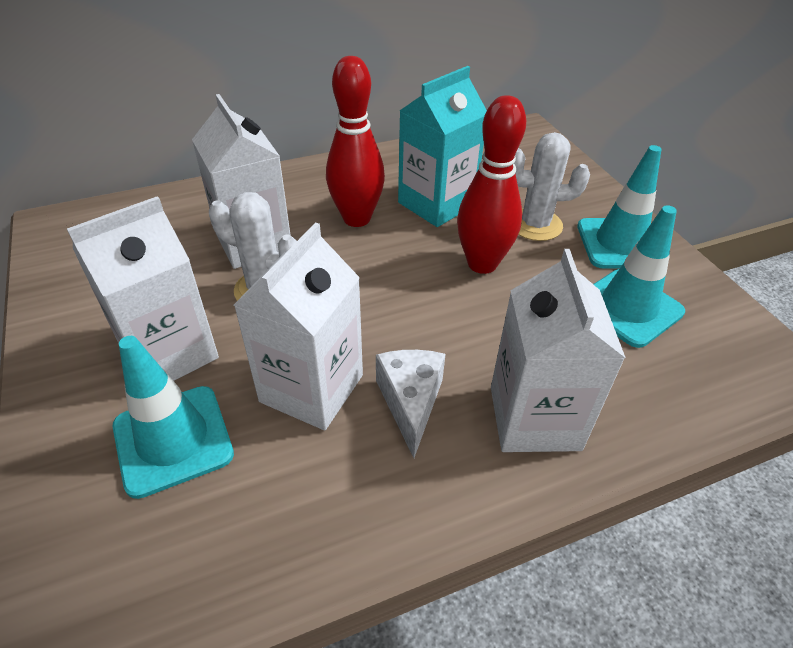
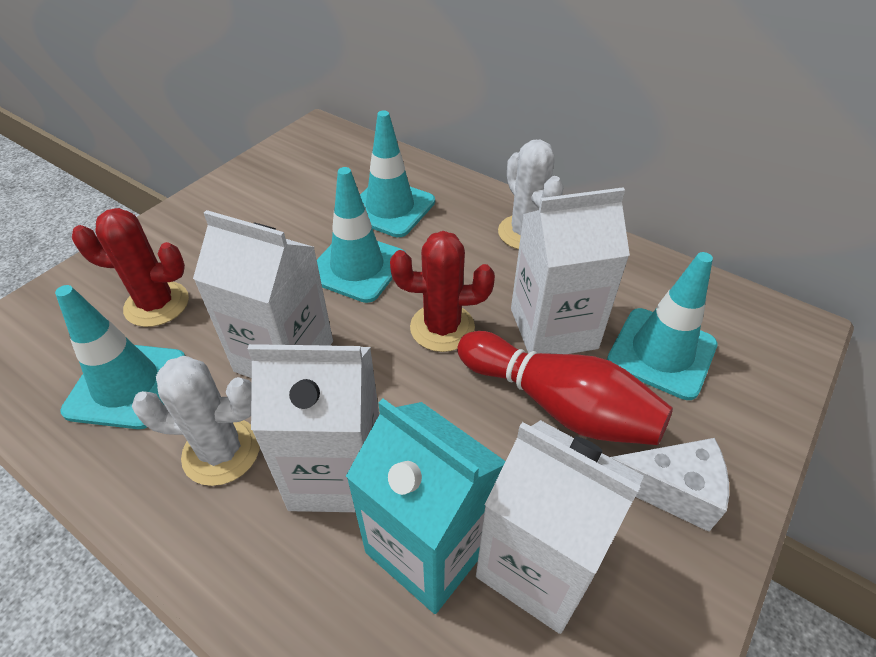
red bowling pin: [326,56,385,227] [457,95,526,274] = 2 -> [457,331,673,445] = 1
red cactus: none = 0 -> [72,208,189,327] [390,231,495,352] = 2
turquoise traffic cone: [113,336,234,499] [577,145,661,269] [593,205,685,348] = 3 -> [55,285,185,429] [317,167,406,303] [360,110,435,237] [607,252,717,400] = 4

